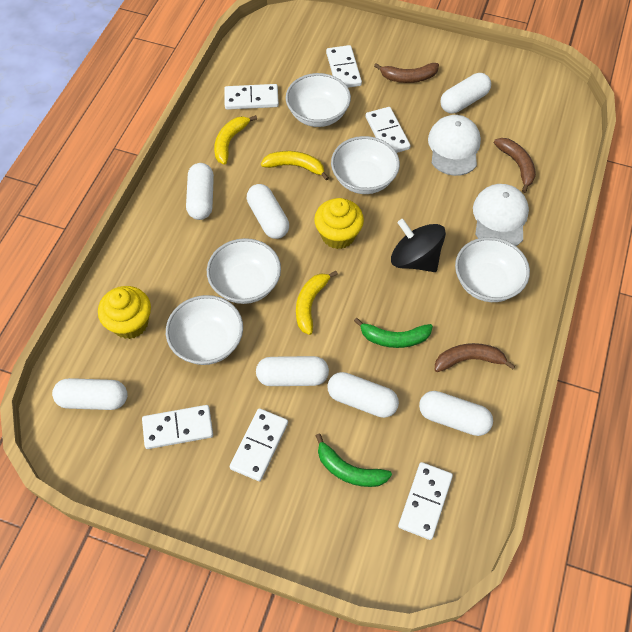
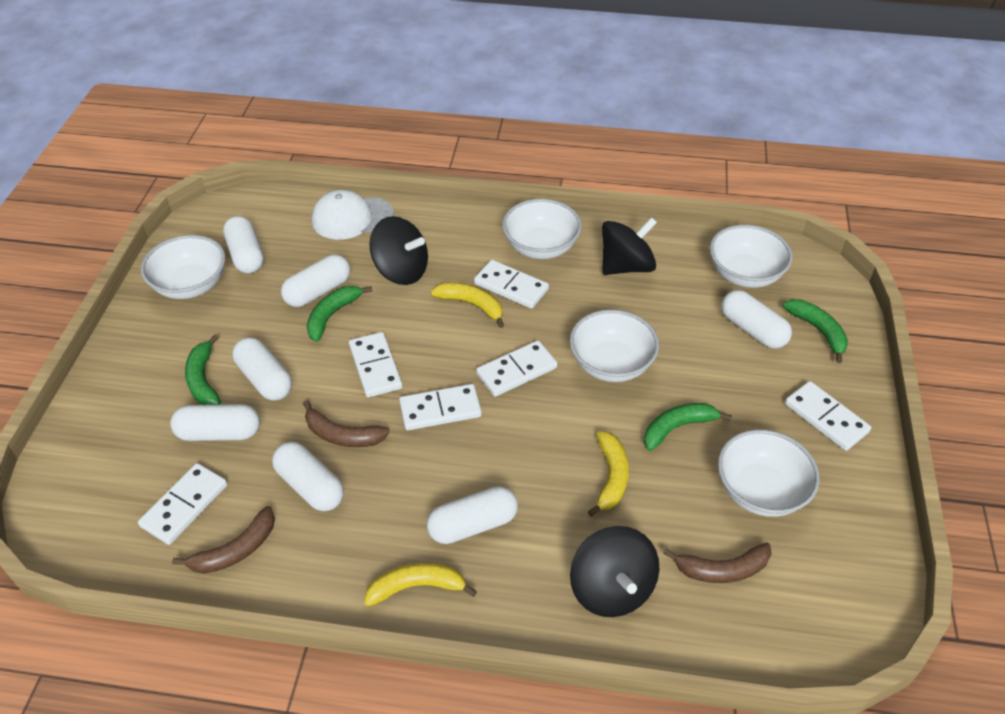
black spinning top: [391,219,446,272] = 1 -> [369,216,428,285] [570,526,660,617] [602,217,657,275] = 3
green banana: [315,433,392,487] [354,318,433,348] = 2 -> [185,334,221,405] [307,286,372,342] [644,403,732,451] [783,299,848,363] = 4
white cap: [428,115,481,176] [473,184,529,246] = 2 -> [312,190,394,240] = 1
yellow cupcake: [98,286,151,339] [314,198,364,249] = 2 -> none = 0

